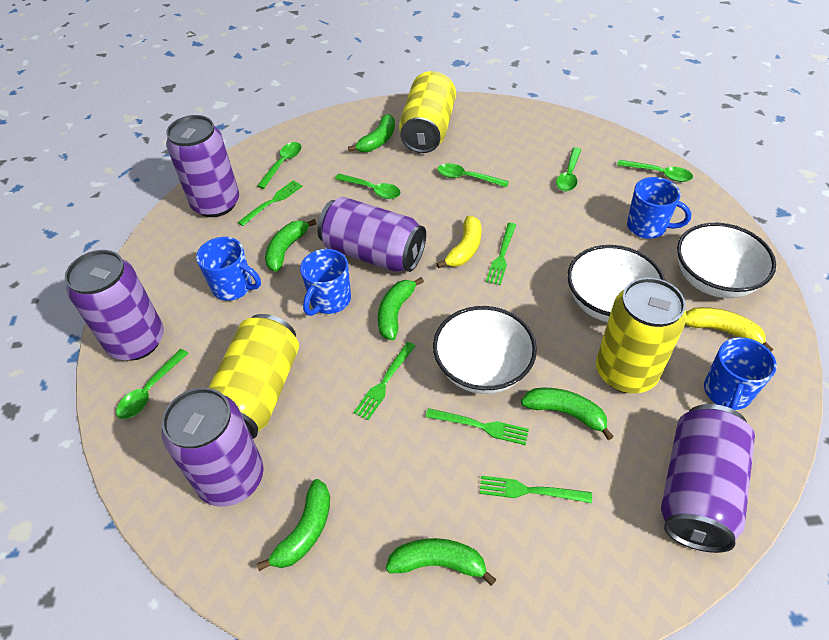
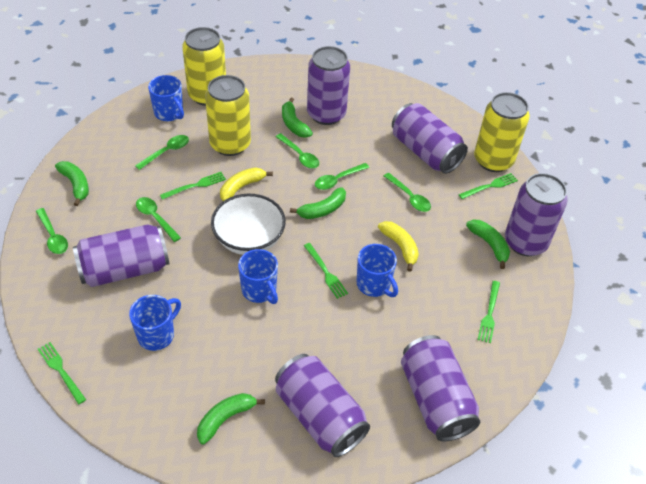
green banana: [257,479,330,571] [265,219,317,272] [348,114,395,152] [378,277,424,340] [386,538,497,586] [521,388,614,440] = 6 -> [55,161,89,206] [197,393,265,445] [282,98,313,138] [290,187,346,219] [466,219,510,269] = 5
purple can: [65,250,164,361] [162,388,264,507] [166,115,239,217] [317,197,426,272] [661,404,755,553] = 5 -> [73,224,169,287] [275,354,370,457] [307,46,350,125] [392,103,468,174] [401,335,480,441] [505,173,568,256] = 6
white bowl: [433,306,537,394] [567,245,665,322] [677,223,776,298] = 3 -> [211,194,286,255] = 1

